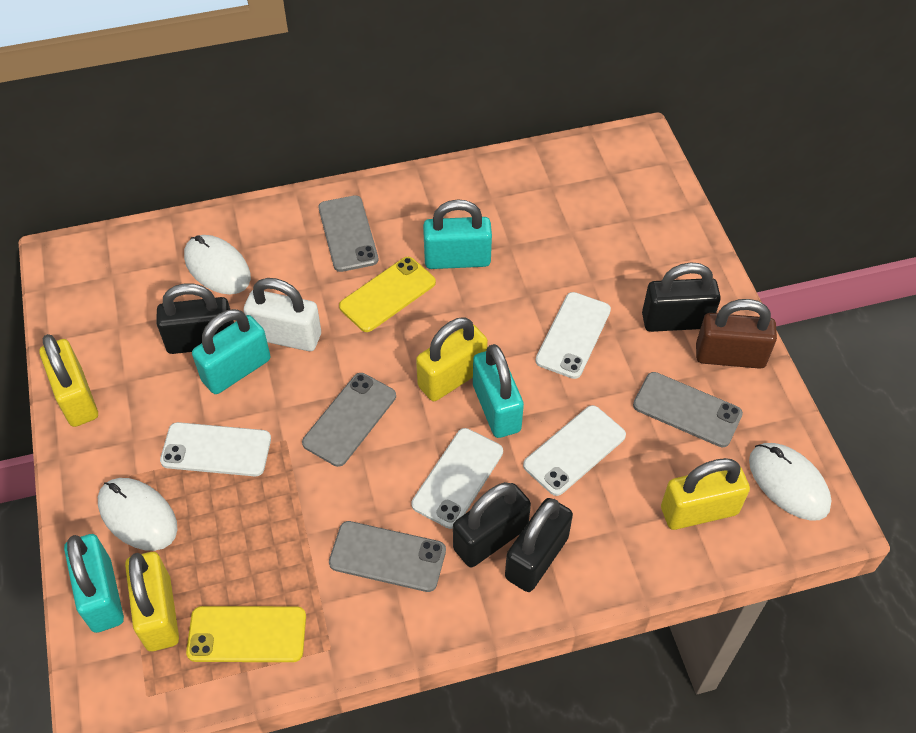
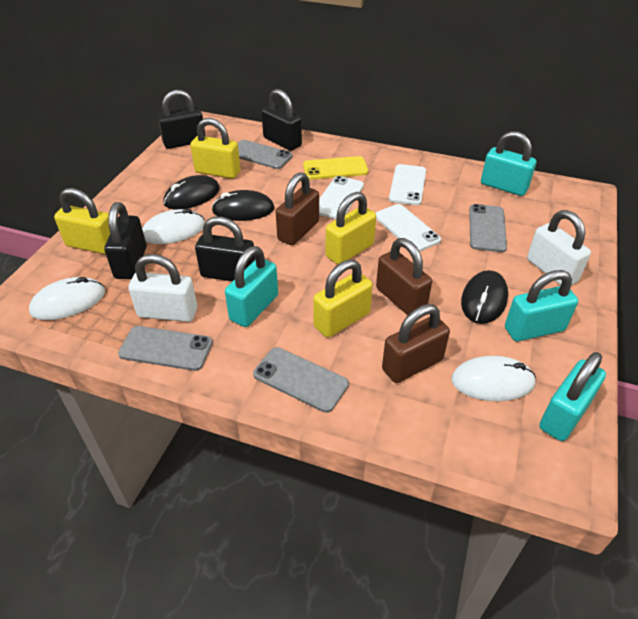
black mouse: none = 0 -> [163,175,220,210] [211,190,275,221] [461,270,508,324] = 3
brown padlock: [696,299,777,369] = 1 -> [276,172,319,245] [376,238,432,315] [382,304,450,383] = 3
white padlock: [244,278,321,351] = 1 -> [128,254,197,322] [527,210,591,285] = 2
white phone: [160,422,271,477] [412,428,503,529] [523,405,626,496] [535,292,611,379] = 4 -> [319,176,364,219] [375,204,441,252] [389,164,426,205] = 3
yellow phone: [186,606,306,662] [339,257,436,332] = 2 -> [303,156,368,180] = 1

